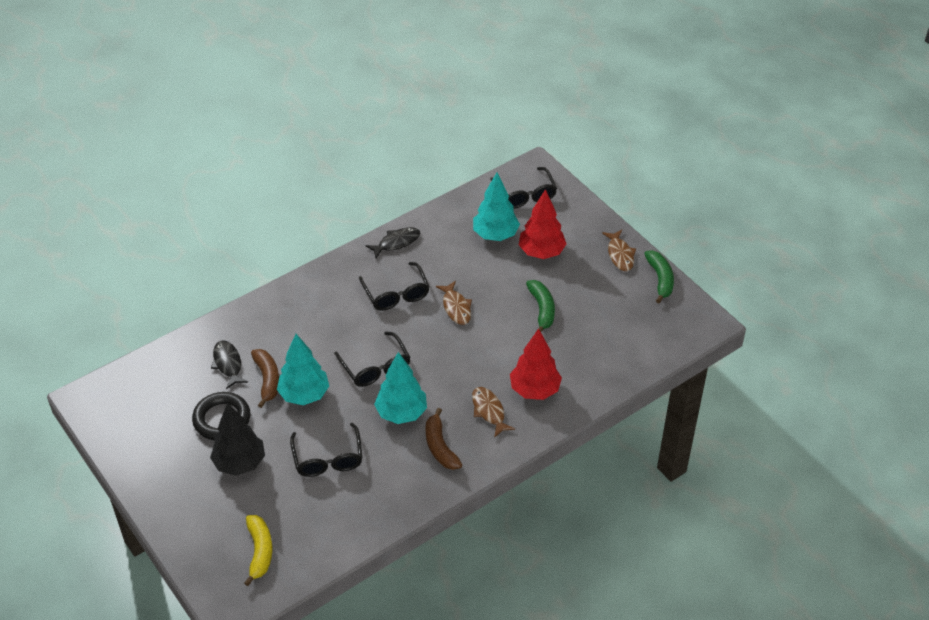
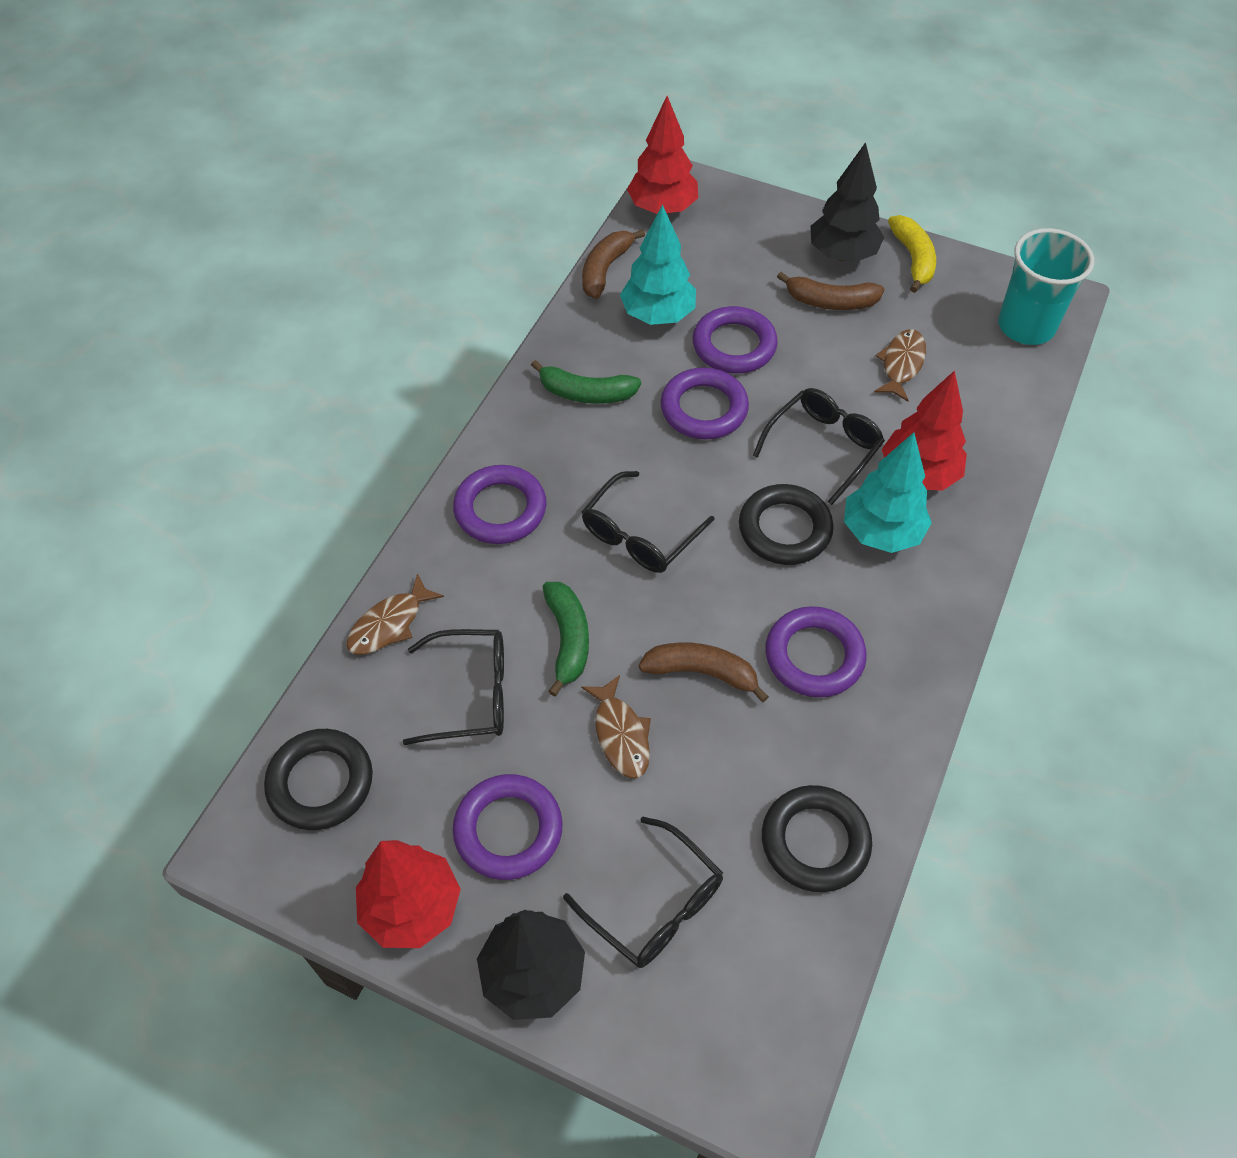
black fish: [211,340,248,389] [365,227,420,258] = 2 -> none = 0
black ring: [192,392,250,440] = 1 -> [264,729,373,830] [739,484,834,565] [762,785,872,892] = 3
black tree: [210,403,265,476] = 1 -> [477,910,585,1020] [810,142,884,262] = 2
brown banana: [251,349,279,408] [425,408,462,470] = 2 -> [582,229,645,299] [639,642,769,702] [777,272,884,310] = 3
purple ring: none = 0 -> [453,465,547,544] [453,774,563,880] [661,367,749,440] [692,306,778,374] [765,606,867,698] = 5
red tree: [510,328,562,400] [519,189,566,259] = 2 -> [356,840,461,948] [627,96,698,214] [882,370,967,491] = 3
turquoise cup: none = 0 -> [998,228,1094,345] = 1
turquoise tree: [277,334,329,405] [374,352,427,424] [473,172,520,241] = 3 -> [620,204,696,325] [844,432,932,553] = 2

